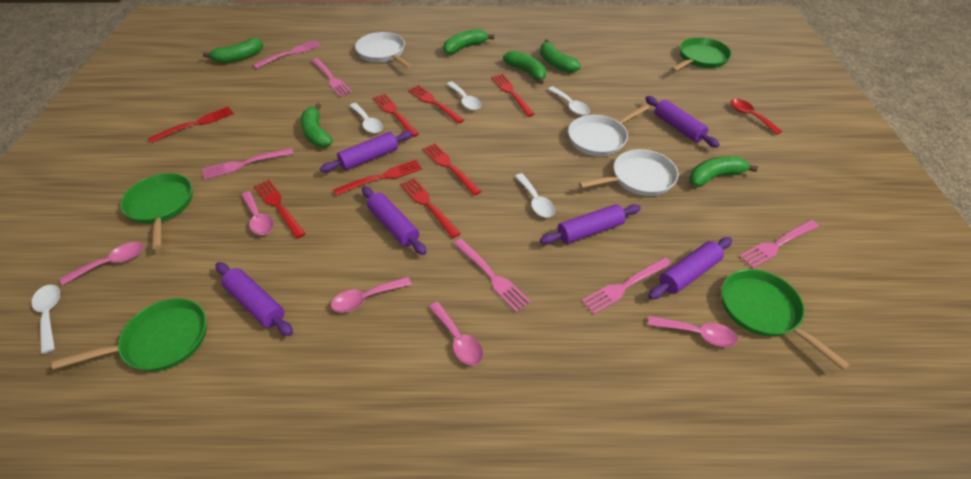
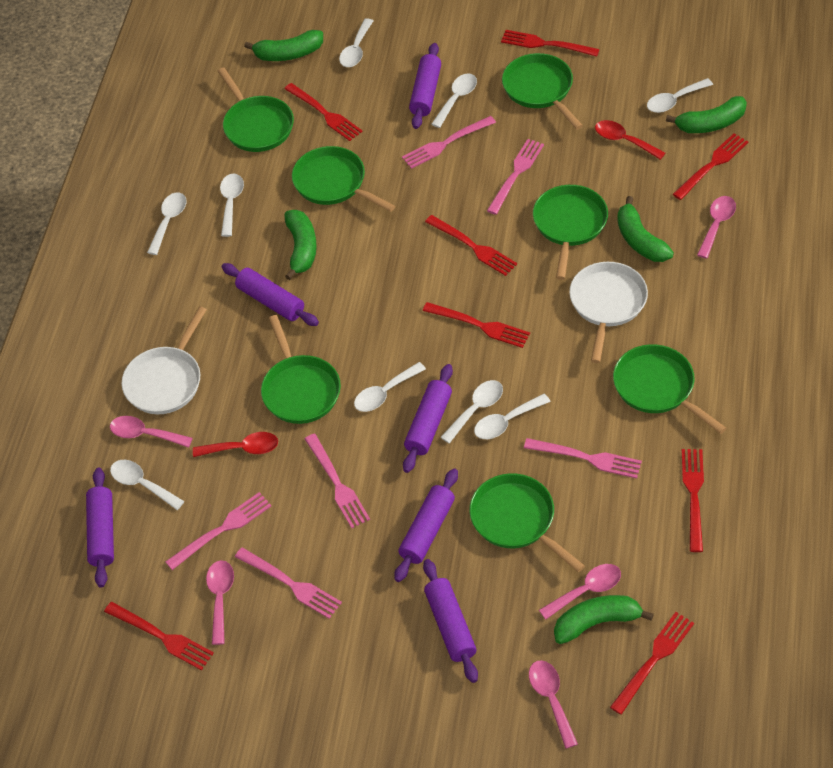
green banana: [203,38,263,63] [301,103,333,147] [443,29,494,54] [503,51,546,84] [540,40,581,73] [689,156,758,187] = 6 -> [244,30,323,61] [284,210,317,280] [554,595,654,644] [617,196,674,262] [666,96,747,133] = 5
green pan: [52,298,207,371] [120,173,192,249] [671,37,732,72] [722,269,850,370] = 4 -> [218,67,294,152] [261,315,341,424] [292,146,396,212] [470,473,585,572] [502,53,583,130] [533,185,608,280] [613,344,727,434] = 7
red spoon: [730,99,782,134] = 1 -> [193,432,278,457] [595,120,665,160] = 2
white pan: [355,32,413,69] [568,104,649,156] [579,149,678,196] = 3 -> [122,306,207,414] [569,262,648,363] = 2
white spoon: [31,285,60,354] [349,103,383,133] [447,82,481,110] [515,173,555,218] [547,87,590,115] = 5 -> [110,460,185,510] [147,192,186,255] [220,174,244,237] [339,18,373,67] [354,362,426,412] [431,73,477,128] [440,380,503,444] [474,394,551,439] [647,78,713,113] = 9

